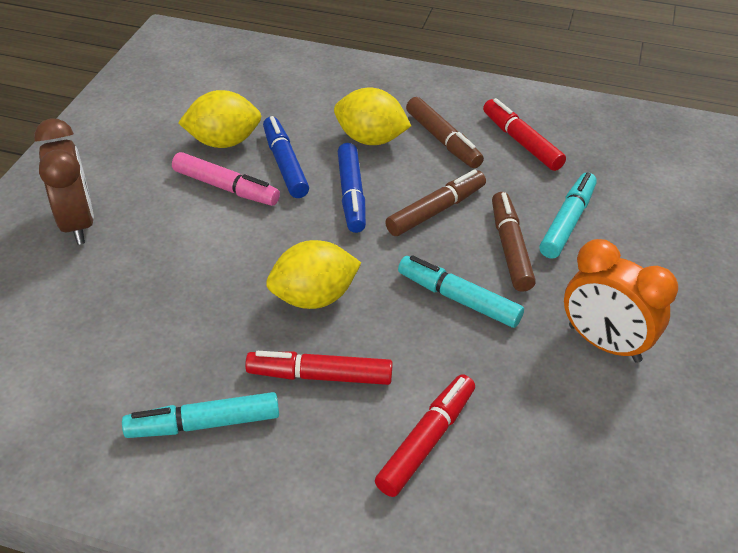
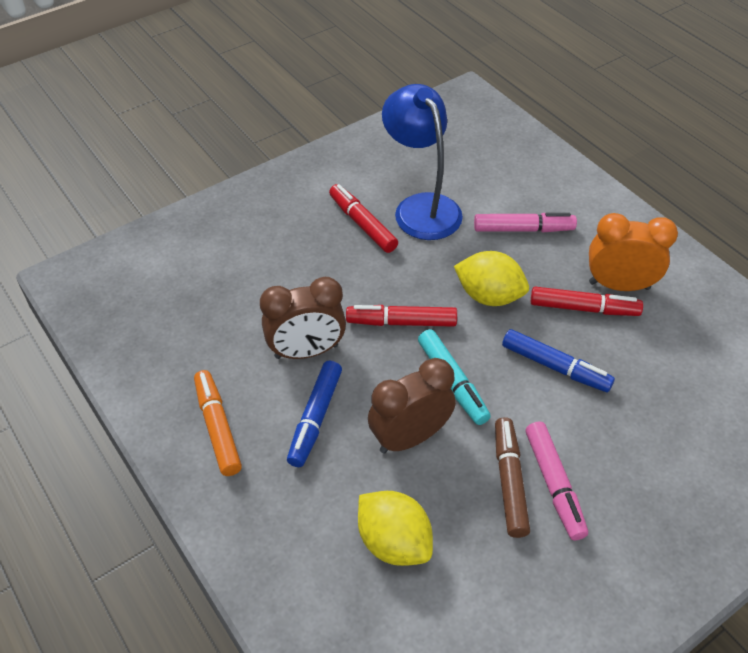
blue lamp: none = 0 -> [382,84,463,240] = 1
brown clock: [34,119,94,245] = 1 -> [260,277,346,359] [368,358,456,454] = 2
brown marker: [385,169,486,236] [406,97,484,168] [492,192,536,292] = 3 -> [495,417,530,538] = 1
orange marker: none = 0 -> [194,370,242,476] = 1
pink marker: [172,152,280,206] = 1 -> [474,213,577,232] [525,421,588,540] = 2
turquoise marker: [122,392,279,438] [398,255,524,328] [540,172,597,259] = 3 -> [418,329,491,425] = 1
yellow lemon: [178,90,261,148] [266,240,361,309] [334,88,411,145] = 3 -> [358,491,433,566] [454,251,529,306] = 2

